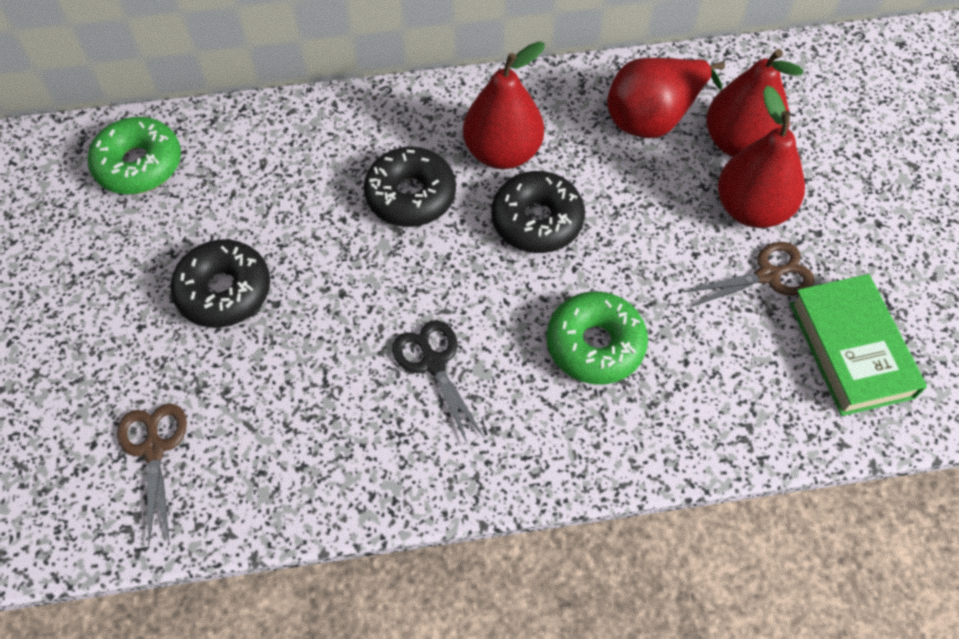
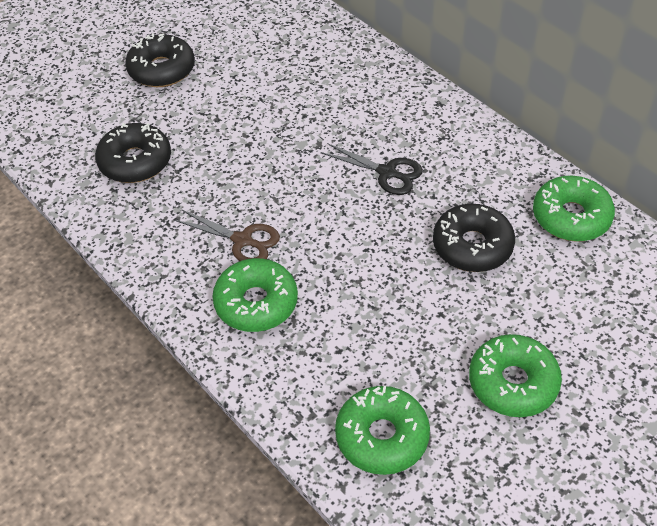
brown scissors: [117,404,187,546] [683,242,815,307] = 2 -> [174,209,280,261] = 1
green book: [790,274,927,416] = 1 -> none = 0
green donut: [87,117,181,194] [547,291,648,384] = 2 -> [212,258,298,332] [335,386,430,475] [469,334,562,417] [533,176,615,242] = 4
red pear: [463,41,545,169] [607,58,725,138] [706,49,803,157] [718,86,805,228] = 4 -> none = 0

